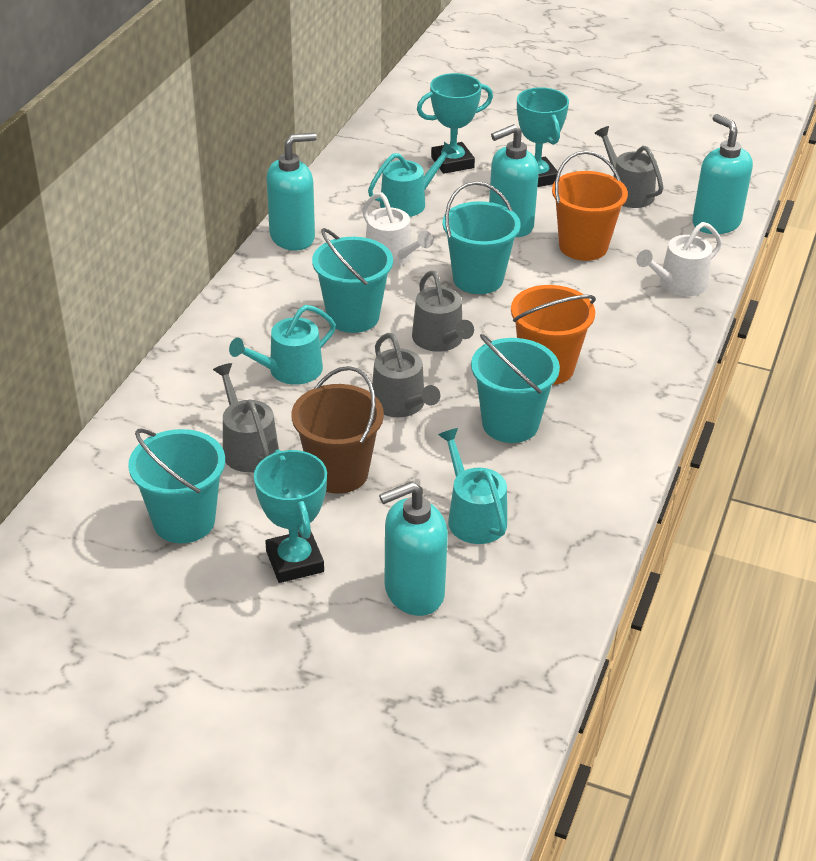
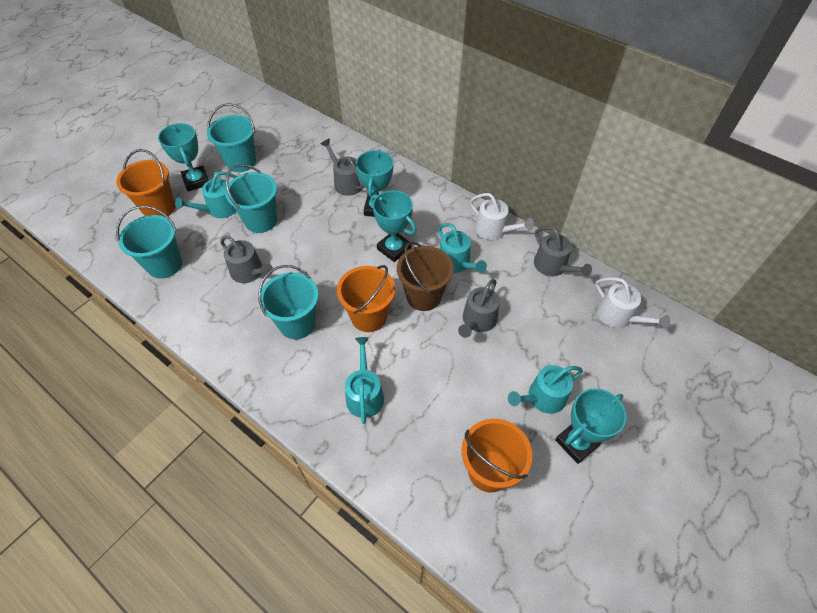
orange bucket: [511,285,596,385] [552,151,628,261] = 2 -> [116,149,175,217] [337,265,395,332] [462,419,533,493] = 3
turquoise soap dispenser: [266,133,317,251] [379,481,448,616] [489,124,539,237] [692,114,753,234] = 4 -> none = 0
turquoise trophy: [254,449,327,583] [417,73,493,174] [517,87,569,187] = 3 -> [158,123,209,192] [356,149,393,217] [371,190,417,262] [555,388,626,464] = 4
turquoise watering can: [229,305,336,385] [368,142,457,217] [438,428,507,544] = 3 -> [175,172,237,218] [345,337,384,424] [438,223,487,273] [508,365,583,414] = 4

